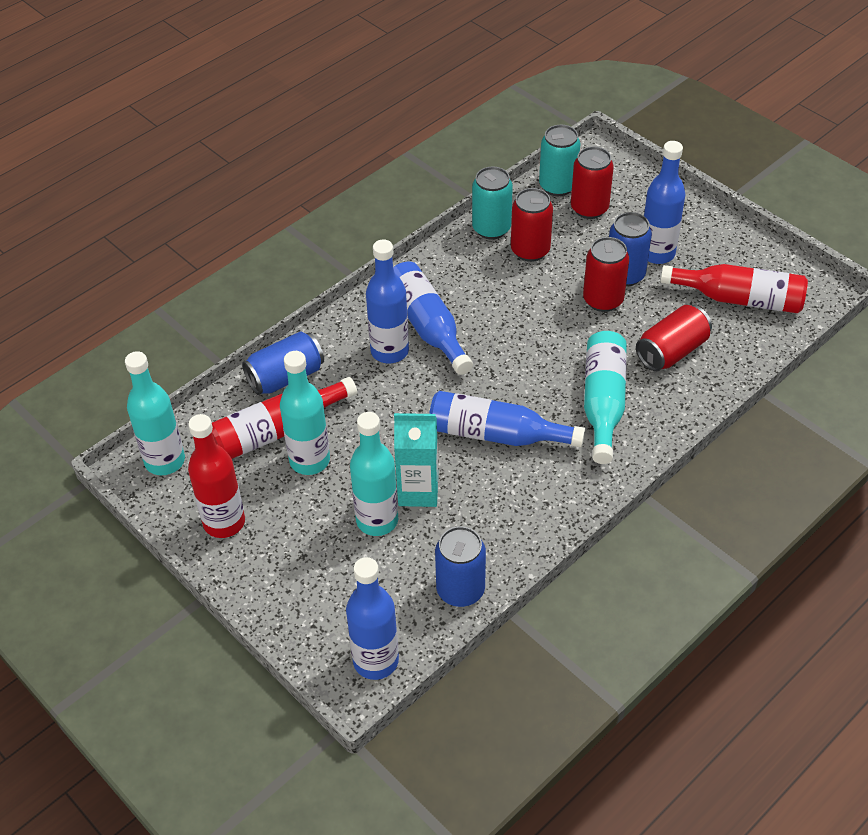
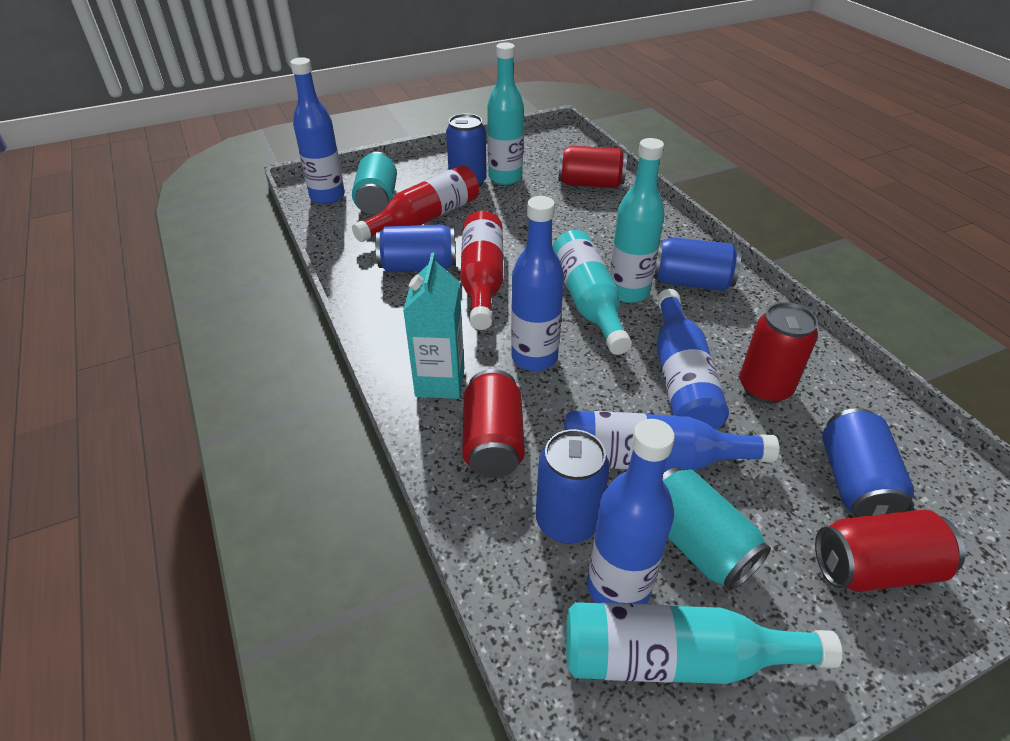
blue can: [242,332,324,395] [435,526,486,607] [609,212,652,287] = 3 -> [375,224,456,272] [446,114,487,187] [536,429,610,544] [653,237,741,291] [822,408,914,517] = 5
red bottle: [188,414,245,538] [212,377,357,459] [660,264,808,313] = 3 -> [352,165,479,242] [460,211,503,330] = 2

